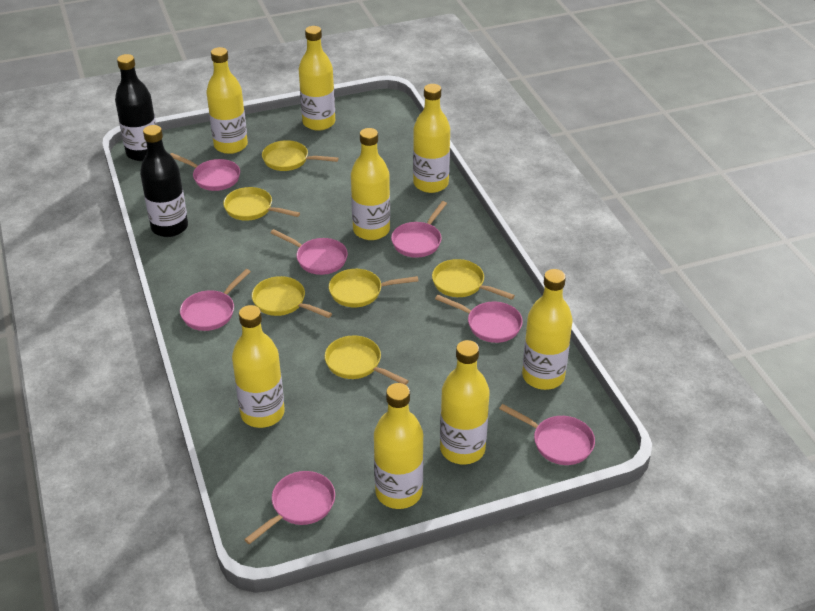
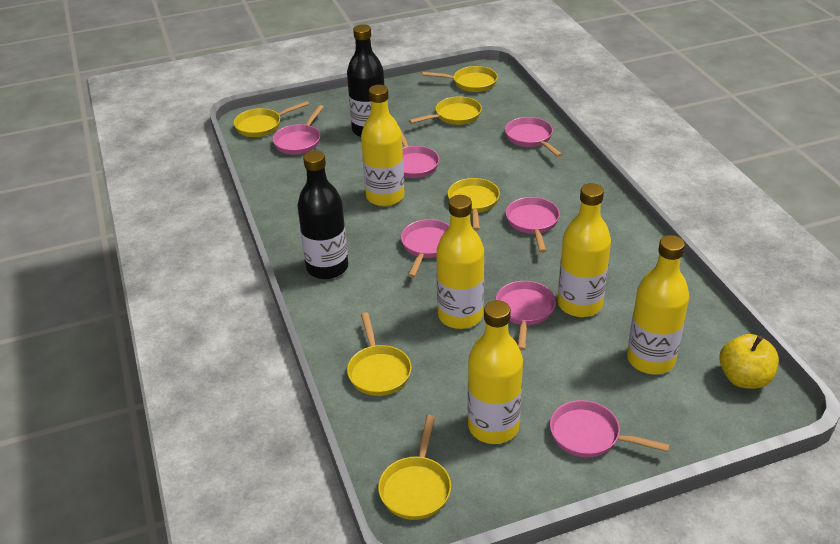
yellow apple: none = 0 -> [720,334,779,389] = 1
yellow bottle: [206,47,248,154] [232,305,285,428] [299,26,335,131] [351,128,390,240] [374,383,424,509] [413,84,450,193] [440,340,489,465] [522,269,573,390] = 8 -> [361,85,405,206] [436,195,484,329] [468,300,523,444] [558,183,611,317] [627,235,689,374] = 5

